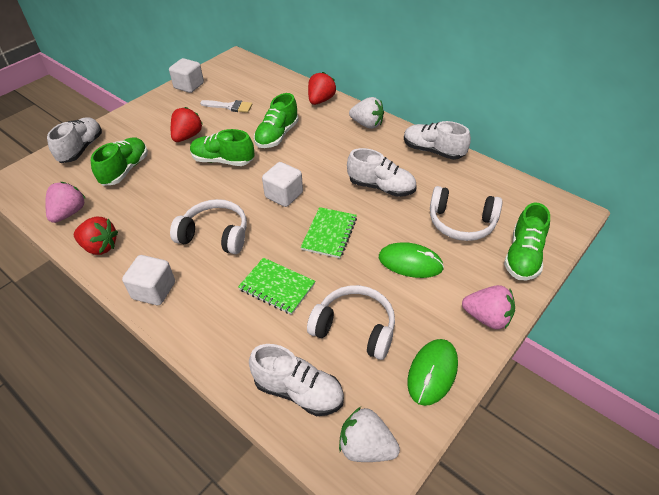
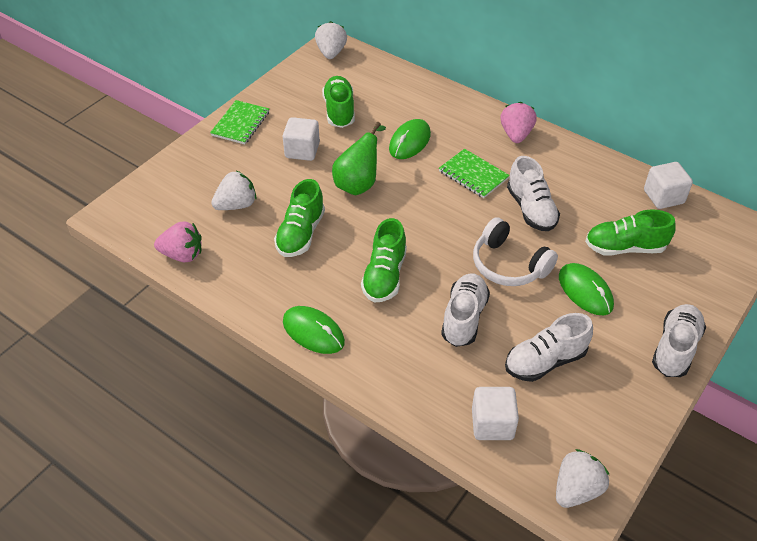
green mouse: [379,242,444,278] [407,339,458,406] = 2 -> [283,306,345,354] [389,119,431,159] [559,263,614,315] = 3
green pear: none = 0 -> [332,122,386,195] = 1
red strawberry: [74,217,118,255] [171,107,203,142] [308,72,336,105] = 3 -> none = 0
white brush: [200,100,252,113] = 1 -> none = 0
white headphones: [170,199,247,254] [307,285,395,360] [430,186,503,241] = 3 -> [473,217,558,286] = 1
white strawberry: [339,407,400,462] [349,97,384,129] = 2 -> [211,171,256,210] [315,21,347,59] [556,449,609,508] = 3

